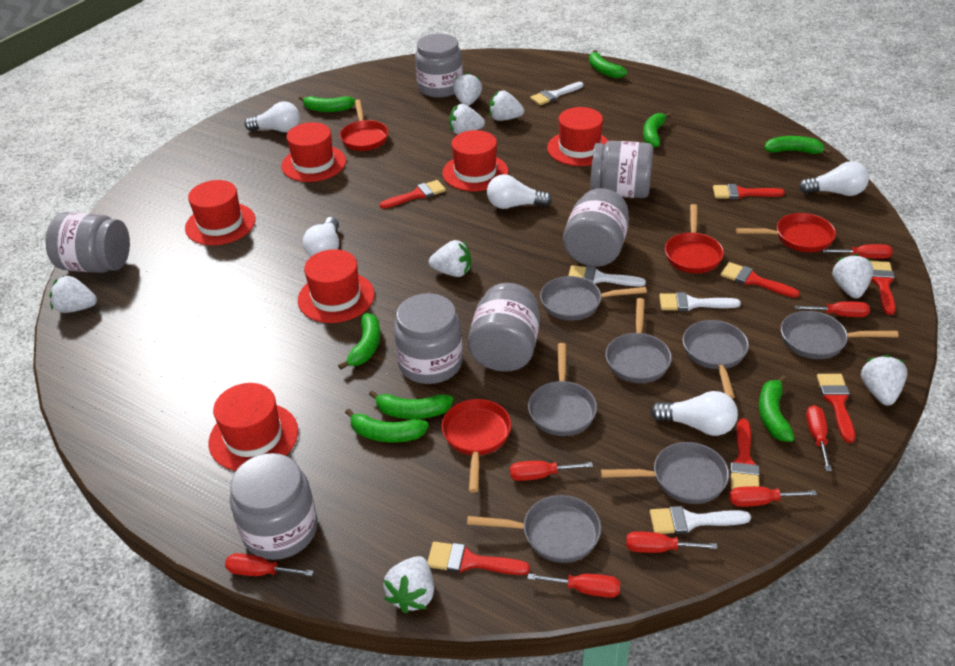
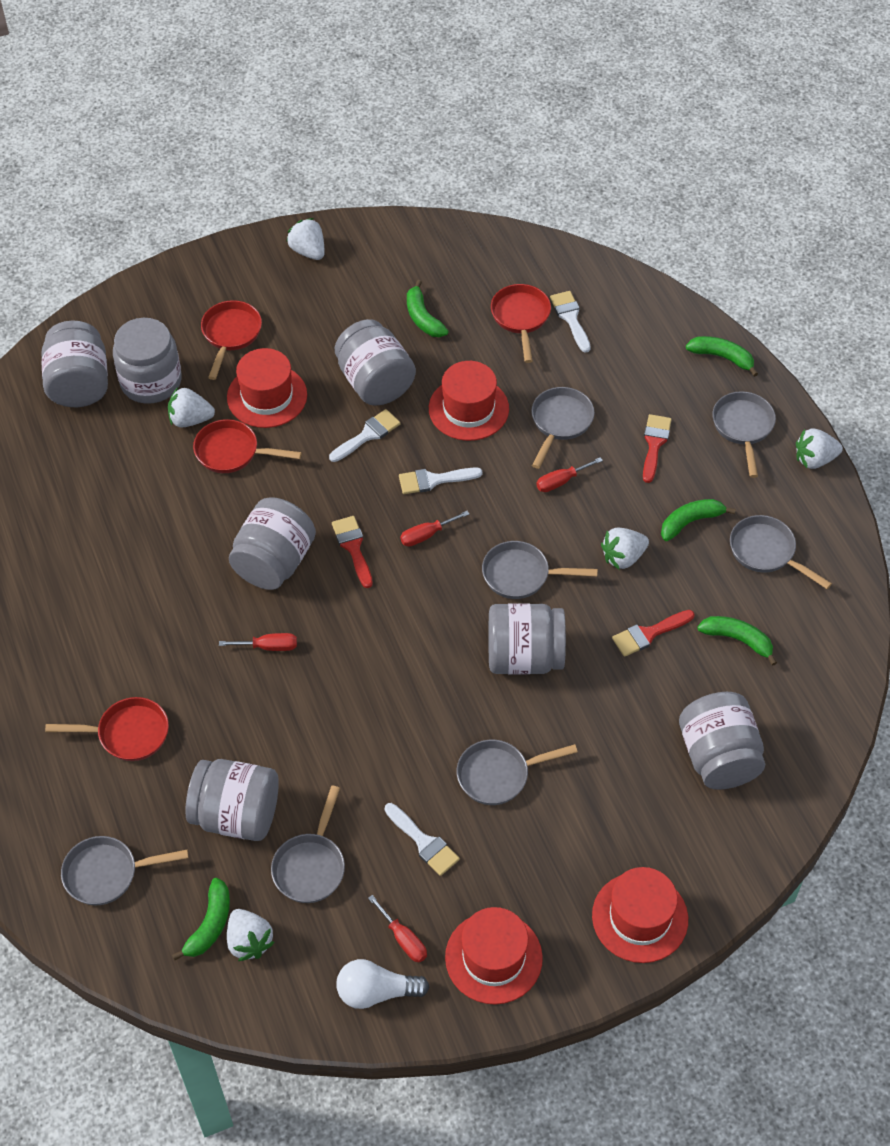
green banana: [299,96,355,112] [338,313,380,370] [345,409,429,443] [369,391,453,419] [589,50,627,78] [643,112,672,148] [759,375,795,442] [764,136,832,155] = 8 -> [172,878,230,961] [407,280,449,337] [661,499,735,541] [686,336,758,377] [697,616,777,666] = 5
red brush: [380,180,446,209] [427,542,530,575] [713,184,785,199] [721,262,800,298] [730,418,760,490] [817,374,855,443] [870,261,896,315] = 7 -> [332,516,373,588] [612,610,695,657] [643,414,672,483] = 3
red hat: [185,180,255,245] [208,383,298,471] [281,122,346,182] [298,249,375,323] [442,130,509,191] [547,107,609,166] = 6 -> [227,348,307,428] [429,361,509,441] [445,907,543,1005] [592,867,688,963] = 4
red screwdriver: [225,553,314,576] [510,461,593,481] [527,573,620,598] [626,531,717,553] [729,486,817,507] [795,301,870,317] [806,405,832,471] [822,244,893,259] = 8 -> [219,633,297,651] [368,895,427,963] [400,511,469,547] [536,457,603,492] = 4
white light bulb: [244,101,300,132] [303,217,339,257] [487,174,552,209] [650,391,738,436] [799,161,869,196] = 5 -> [336,959,429,1009] = 1
white strawberry: [49,276,97,313] [384,556,434,614] [429,240,471,277] [449,104,485,135] [453,73,482,106] [489,90,524,121] [832,254,874,299] [861,355,908,406] = 8 -> [168,387,215,428] [227,909,275,961] [286,218,325,260] [601,528,649,570] [796,428,843,469] = 5

